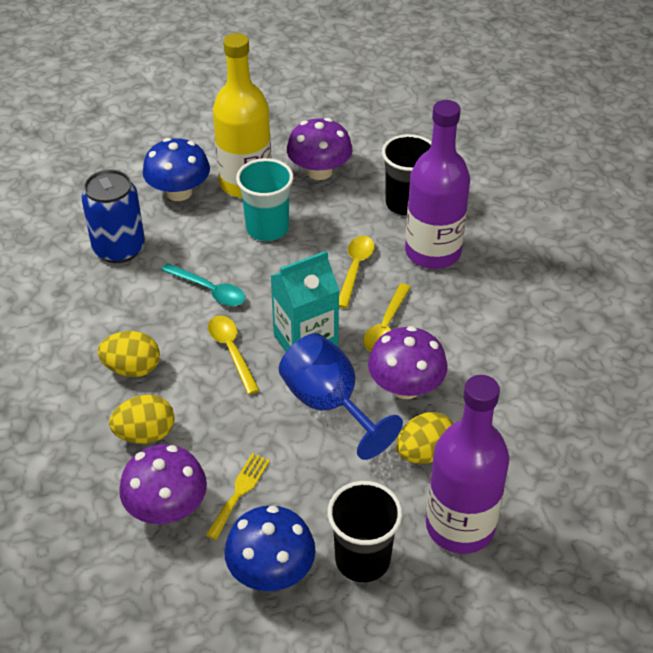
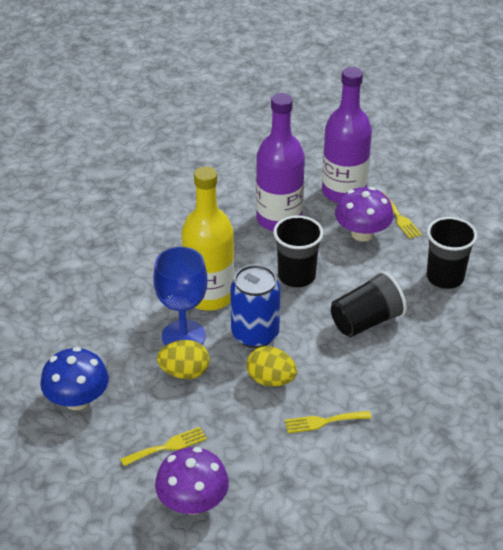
black cup: [327,481,403,582] [382,134,431,215] = 2 -> [273,215,323,287] [331,271,407,337] [427,217,477,289] = 3
blue mushroom: [142,138,210,201] [224,505,316,591] = 2 -> [40,347,109,410] = 1
purple mushroom: [119,444,207,524] [287,118,352,180] [368,326,448,399] = 3 -> [155,447,229,515] [335,187,394,242] = 2
turquoise carton: [271,250,340,352] = 1 -> none = 0
turquoise cup: [236,158,294,241] = 1 -> none = 0
turquoise spoon: [161,263,246,306] = 1 -> none = 0
yellow egg: [98,331,160,377] [109,395,174,444] [396,412,453,464] = 3 -> [157,340,210,379] [246,346,297,387] = 2
yellow fork: [206,453,270,540] = 1 -> [120,427,207,466] [285,411,371,433] [382,192,422,239] = 3
yellow spoon: [208,315,259,395] [339,236,375,308] [363,283,411,352] = 3 -> none = 0

